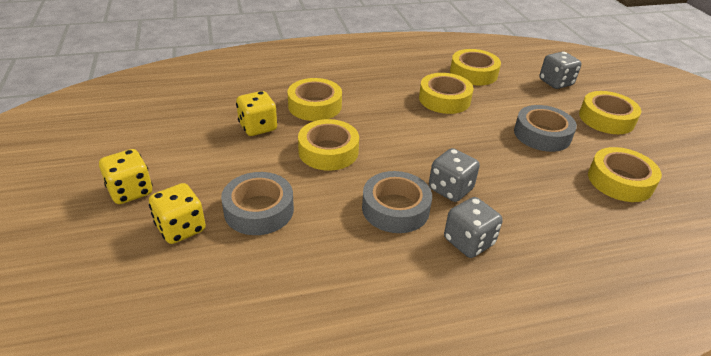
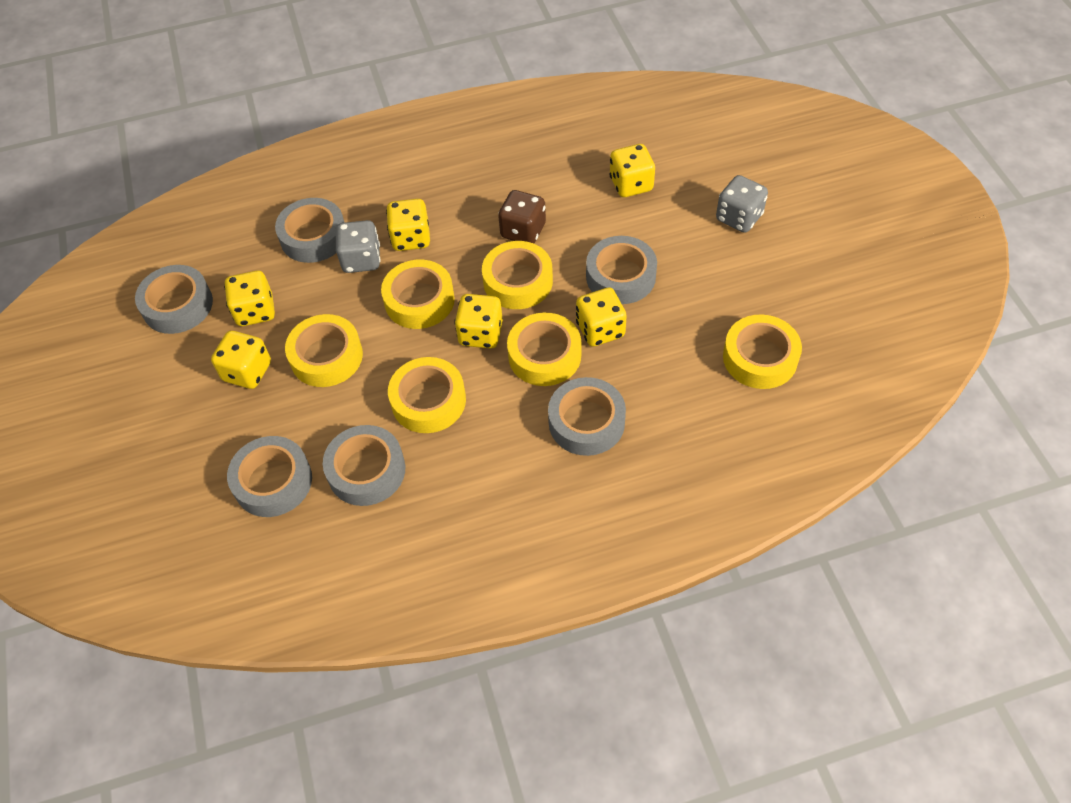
brown dice: none = 0 -> [498,190,546,243] = 1
grey dice: [429,148,480,202] [444,197,503,258] [539,52,582,89] = 3 -> [336,220,381,273] [716,175,768,233] = 2
grey tape: [221,172,294,235] [362,171,432,233] [514,105,577,152] = 3 -> [135,265,213,334] [227,436,312,517] [275,198,345,263] [323,425,405,506] [548,377,626,456] [586,236,657,304] = 6
yellow dice: [99,149,153,204] [149,183,206,244] [236,91,277,136] = 3 -> [211,331,271,389] [224,271,275,326] [386,199,430,251] [454,294,503,349] [576,287,627,347] [610,144,655,197] = 6

